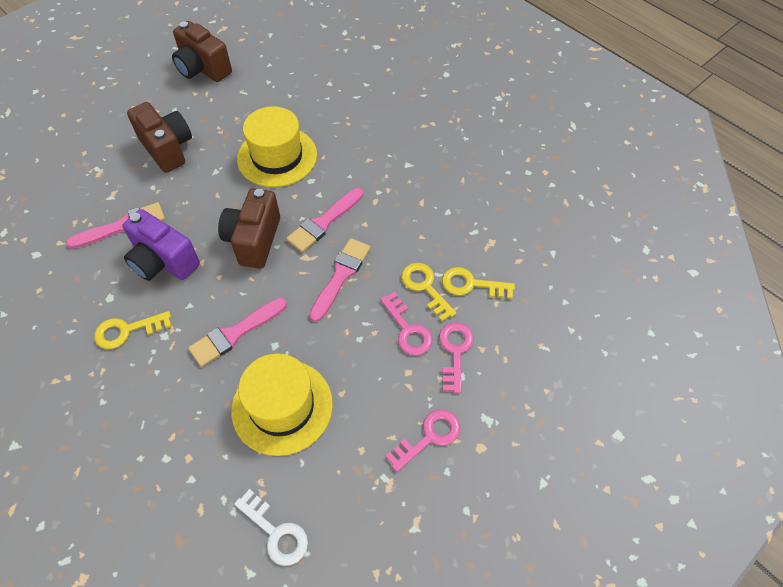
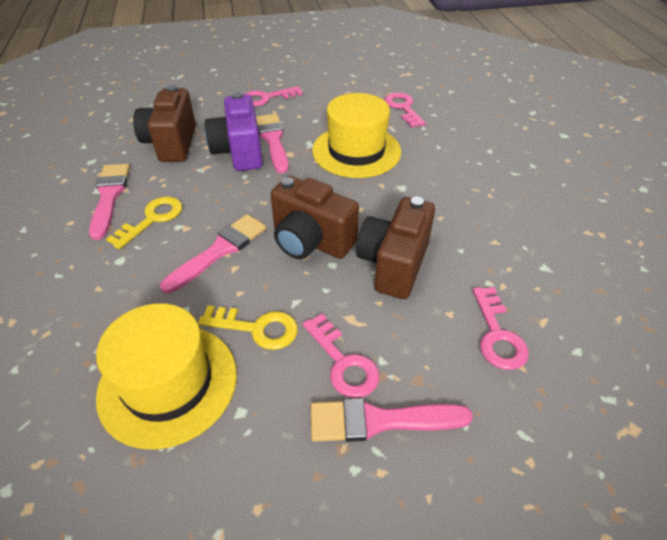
pink key: [380,292,433,355] [386,409,460,472] [439,322,474,393] = 3 -> [243,86,303,107] [303,314,379,398] [384,92,426,128] [473,287,529,370] = 4
white key: [234,489,308,566] = 1 -> none = 0
yellow key: [94,311,172,349] [401,263,456,322] [442,267,515,299] = 3 -> [106,197,182,249] [198,305,298,350] = 2

